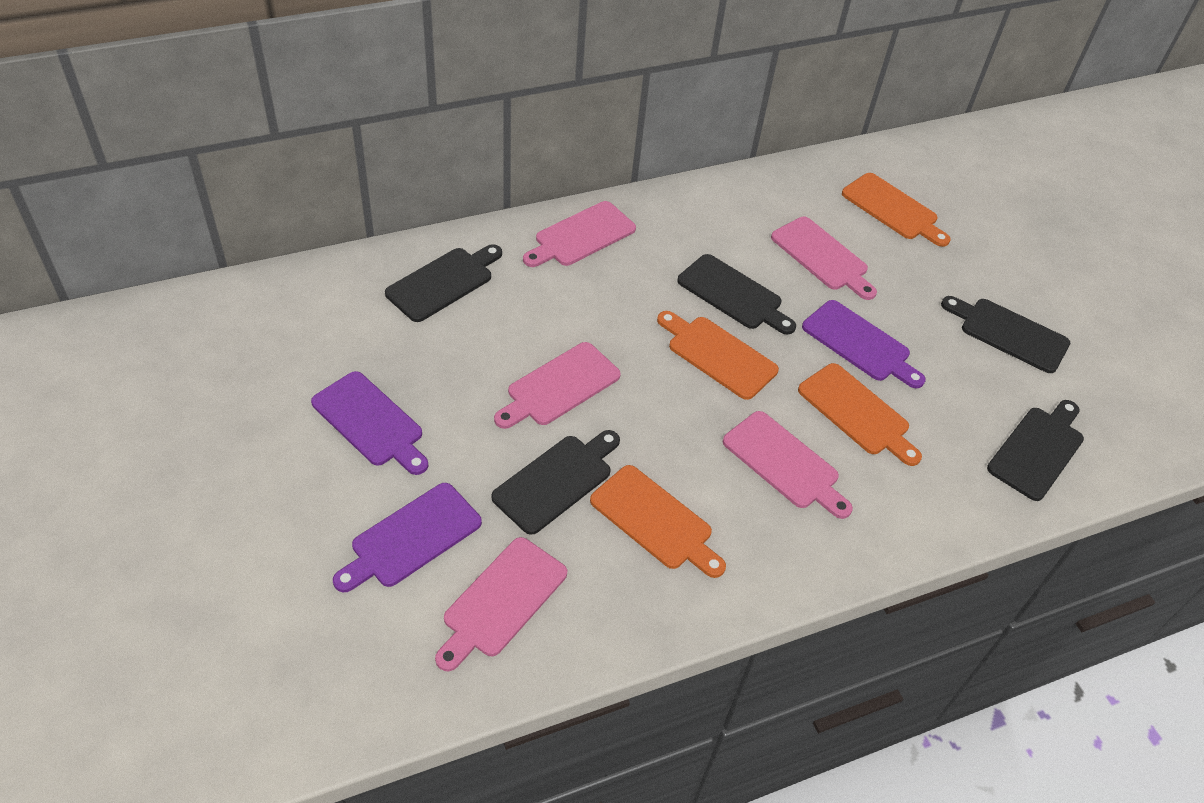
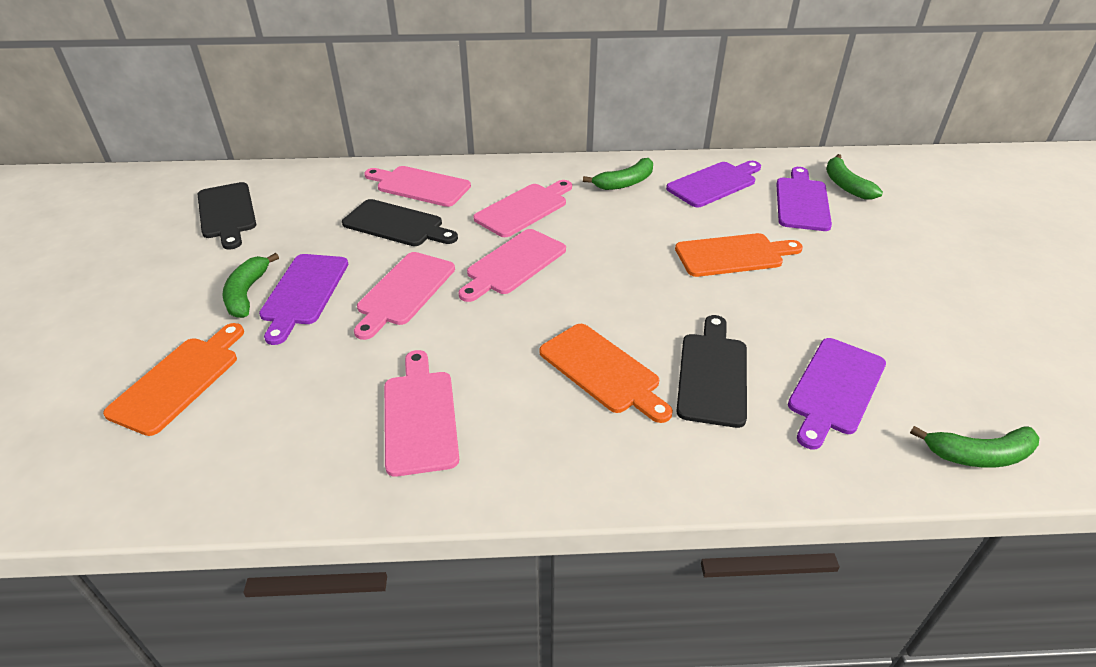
black cutting board: [385,244,502,322] [491,430,620,535] [677,254,796,335] [941,296,1070,373] [987,400,1084,501] = 5 -> [198,182,256,250] [342,199,458,246] [676,315,747,428] = 3
green banana: none = 0 -> [223,253,279,318] [583,158,653,190] [826,154,883,199] [910,426,1039,468] = 4
orange cutting board: [590,465,726,578] [657,311,779,400] [798,363,922,466] [842,173,950,247] = 4 -> [103,323,244,436] [539,324,673,423] [675,233,803,277] = 3
purple cutting board: [311,371,428,475] [333,483,482,592] [802,300,926,388] = 3 -> [259,254,348,345] [666,161,761,207] [776,167,832,231] [788,338,886,449] = 4

